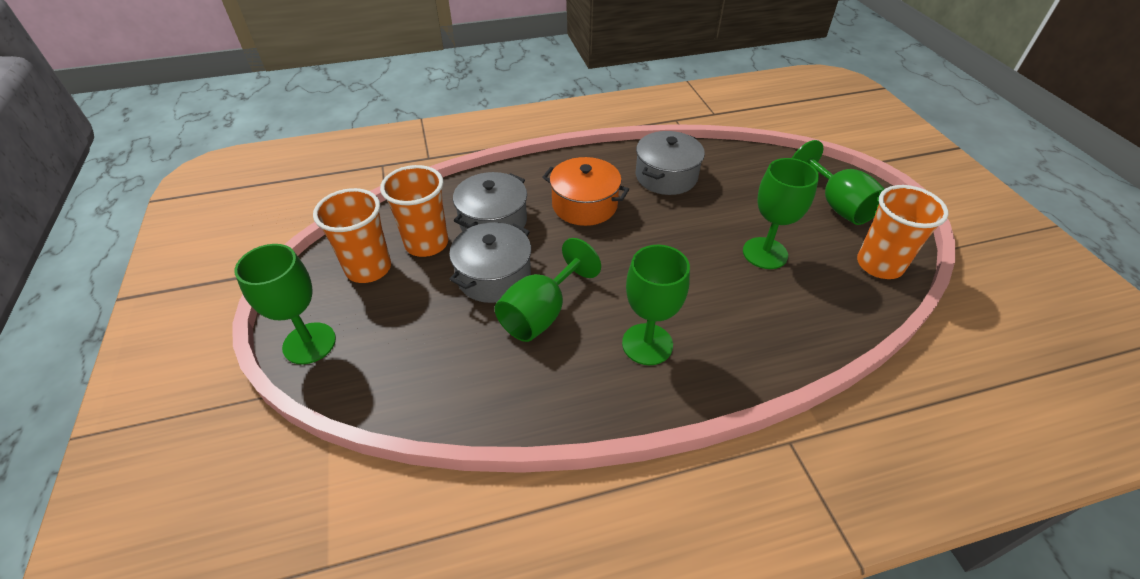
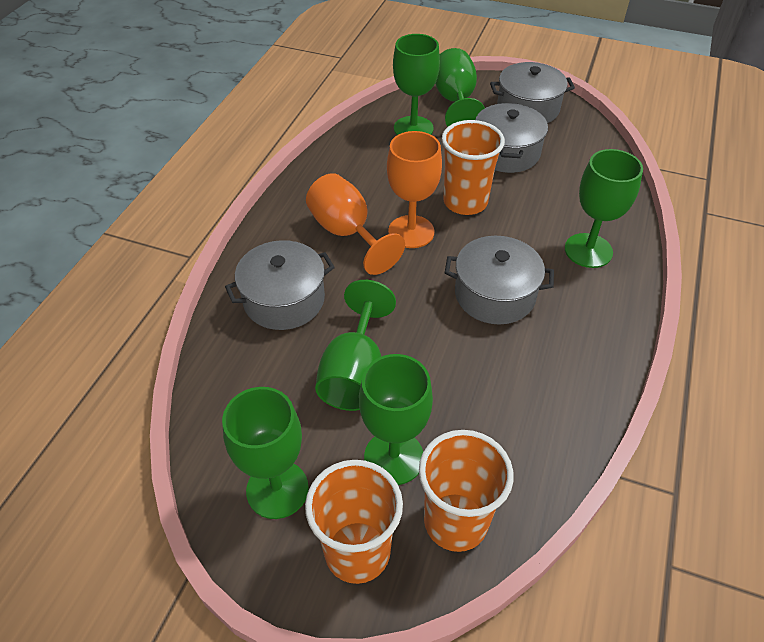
green goblet: [234,244,336,364] [494,238,601,342] [622,245,690,365] [743,158,819,269] [792,140,884,225] = 5 -> [222,387,309,519] [315,280,396,411] [359,354,433,485] [393,34,440,135] [435,48,485,127] [565,149,643,268] = 6
grey pot: [449,222,531,303] [453,172,527,232] [636,131,705,195] = 3 -> [225,240,335,330] [445,236,554,324] [475,103,548,173] [490,62,575,123] = 4
orange goblet: none = 0 -> [306,173,405,275] [387,131,442,248] = 2
orange pot: [542,157,629,226] = 1 -> none = 0

